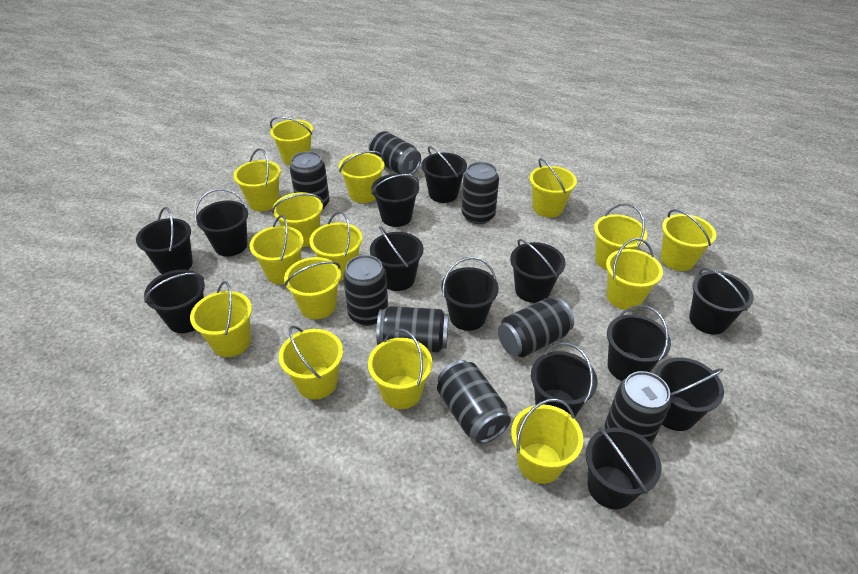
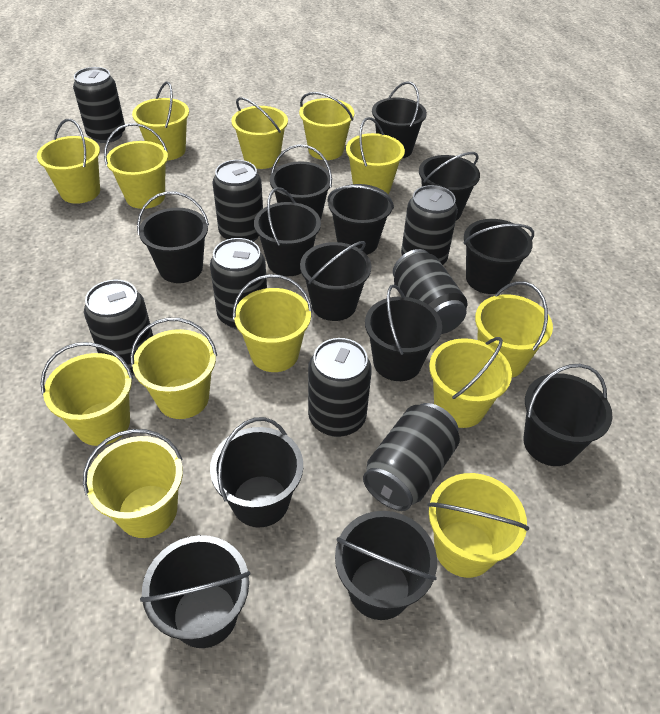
yellow bucket: [190,281,252,357] [233,148,281,211] [250,215,304,285] [270,116,313,166] [272,192,323,247] [279,326,343,399] [284,257,341,319] [309,211,363,281] [339,151,385,203] [368,329,432,409] [511,398,583,484] [529,158,577,218] [594,203,647,270] [606,238,663,310] [661,209,716,271] = 15 -> [37,119,100,204] [40,342,133,446] [83,429,183,538] [104,123,168,209] [130,318,217,419] [132,82,189,161] [231,97,288,169] [233,274,312,372] [299,92,354,160] [346,117,405,194] [427,473,529,578] [429,337,512,428] [475,281,553,378] = 13

